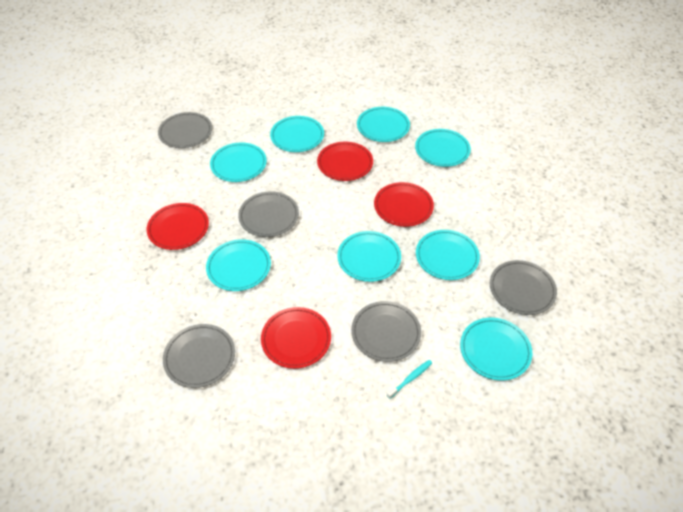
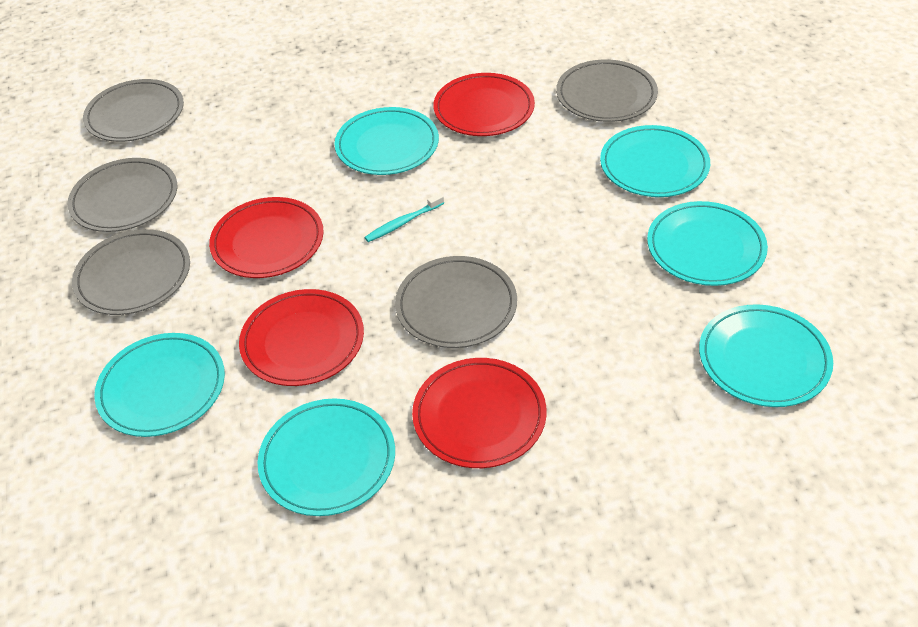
turquoise plate: [206,239,271,291] [210,142,267,182] [270,116,324,152] [337,231,401,282] [357,107,410,142] [415,129,471,167] [416,230,480,280] [460,318,532,381] = 8 -> [94,333,225,437] [258,398,395,516] [335,107,439,175] [600,125,710,197] [647,201,768,286] [699,304,833,407] = 6

